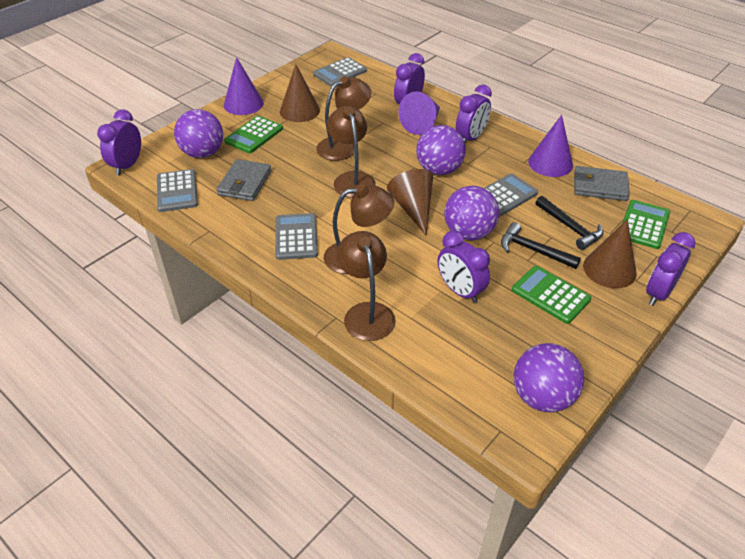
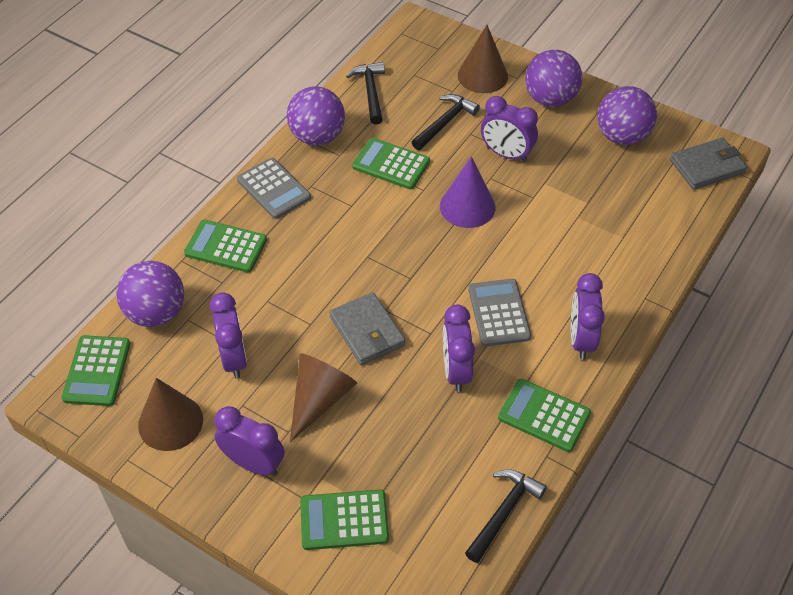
black hammer: [501,222,581,269] [535,196,603,250] = 2 -> [346,62,385,125] [412,94,480,150] [465,469,547,563] = 3
brown lamp: [316,76,371,161] [324,184,394,274] [327,106,376,198] [337,231,396,341] = 4 -> none = 0
green calculator: [224,116,283,153] [512,266,591,324] [622,200,670,249] = 3 -> [62,335,130,406] [184,220,267,272] [300,489,389,550] [352,138,430,189] [498,379,591,452] = 5
grey calculator: [157,169,198,212] [275,213,318,260] [313,57,367,86] [484,173,538,217] = 4 -> [237,158,311,219] [468,279,531,346] = 2
purple cone: [224,57,264,115] [398,91,440,135] [528,115,573,177] = 3 -> [440,157,495,228] = 1

